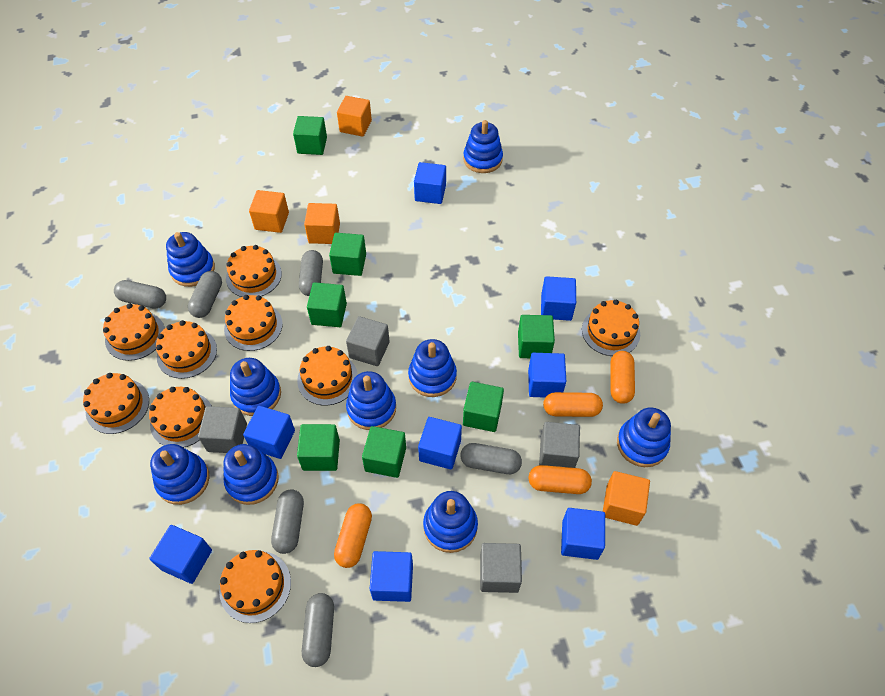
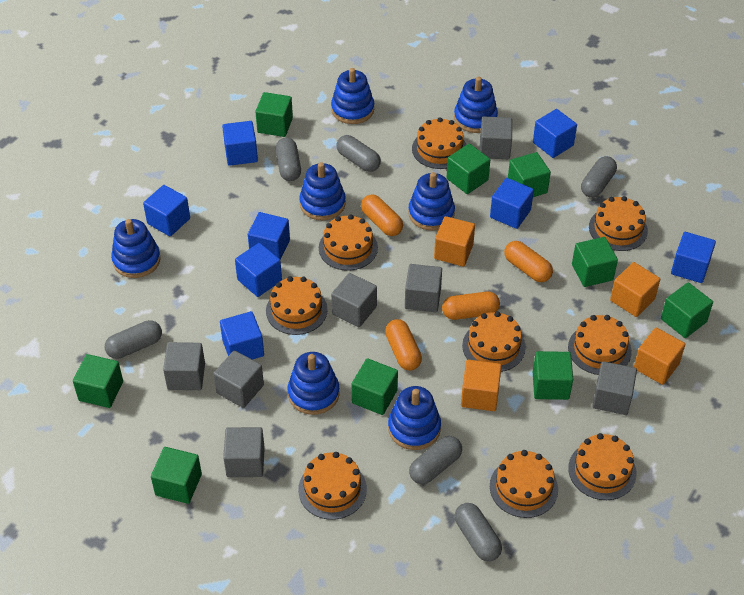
blue stacking toy: [150,444,210,505] [166,232,215,287] [223,444,279,505] [230,358,281,416] [346,371,396,430] [408,339,457,397] [423,491,478,553] [463,120,503,173] [617,407,671,467] = 9 -> [111,219,161,278] [288,352,340,415] [299,162,346,220] [331,68,374,124] [388,386,441,450] [408,172,455,230] [454,77,498,133] = 7
green cube: [293,116,327,155] [297,424,340,471] [307,282,347,327] [329,233,366,276] [362,426,406,478] [463,382,504,432] [518,315,555,358] = 7 -> [73,354,123,408] [151,447,202,504] [255,92,293,137] [352,358,398,415] [446,144,490,194] [508,152,551,197] [533,351,573,400] [572,237,618,287] [661,282,713,338] = 9
grey cube: [198,406,247,453] [346,316,390,366] [480,543,522,593] [539,422,580,468] = 4 -> [163,342,205,390] [213,350,264,408] [223,427,265,477] [331,273,377,327] [405,264,442,312] [480,116,512,159] [592,361,637,415] = 7

